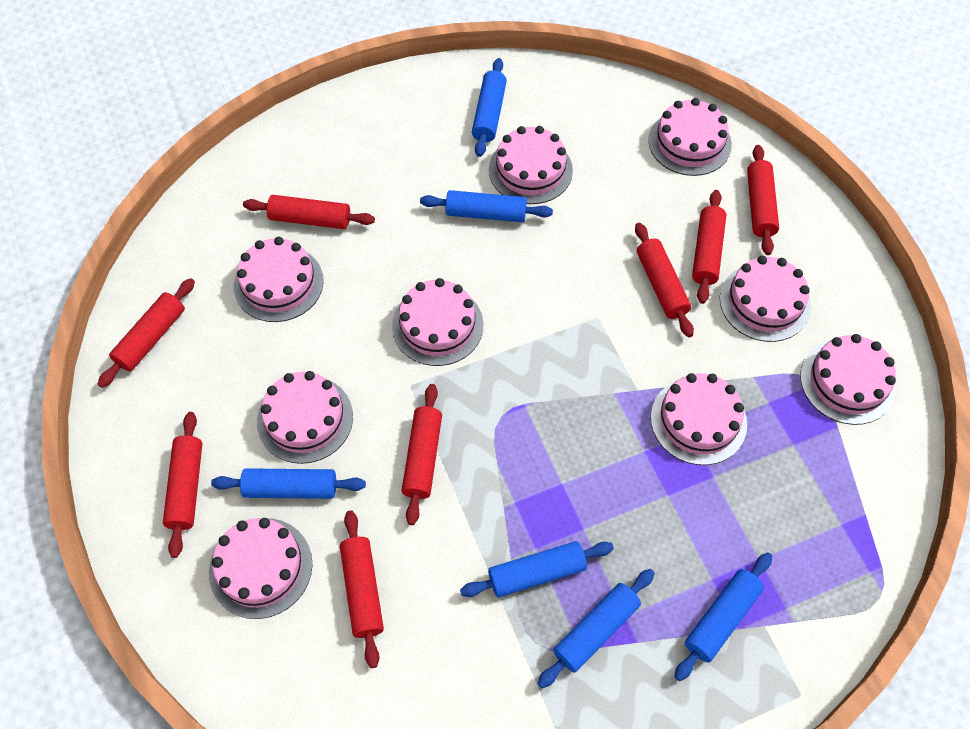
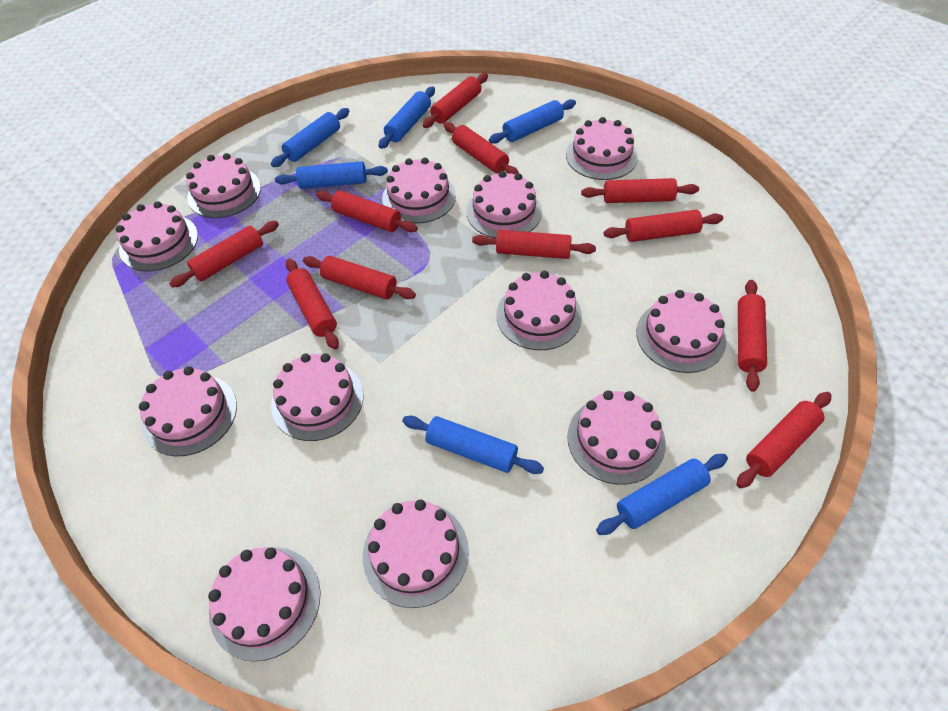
pink cake: [209,518,313,619] [234,237,324,322] [257,371,353,464] [392,278,483,366] [489,126,573,204] [648,98,732,176] [651,373,747,465] [720,256,811,342] [800,334,896,425] = 9 -> [116,201,198,271] [139,366,237,456] [186,153,261,218] [208,547,321,661] [271,353,364,441] [363,500,469,608] [382,158,456,223] [467,171,542,238] [497,271,582,350] [566,117,638,180] [567,390,666,485] [636,290,726,373] = 12
red rolling pin: [98,278,195,388] [163,412,202,558] [243,195,375,229] [340,510,384,668] [401,384,442,525] [635,223,694,337] [692,190,727,304] [747,145,779,255] = 8 -> [169,221,279,288] [286,259,339,350] [303,256,416,299] [316,191,418,232] [422,73,488,128] [444,122,519,175] [472,230,596,259] [581,178,699,203] [604,210,723,242] [736,392,832,488] [738,280,767,392] = 11

